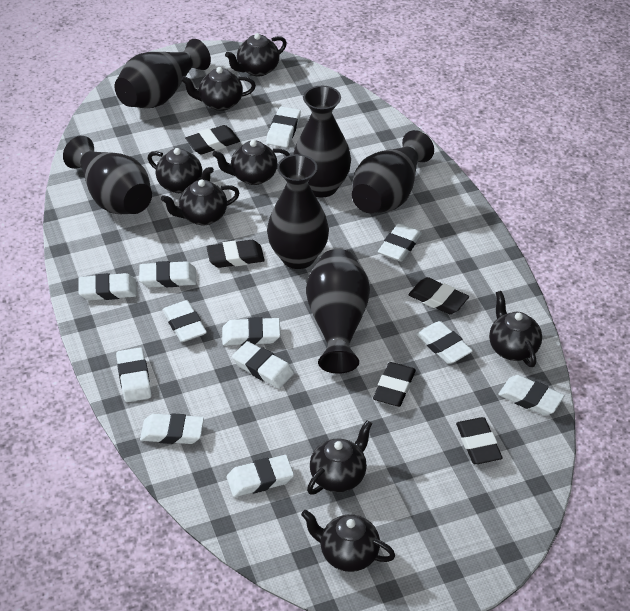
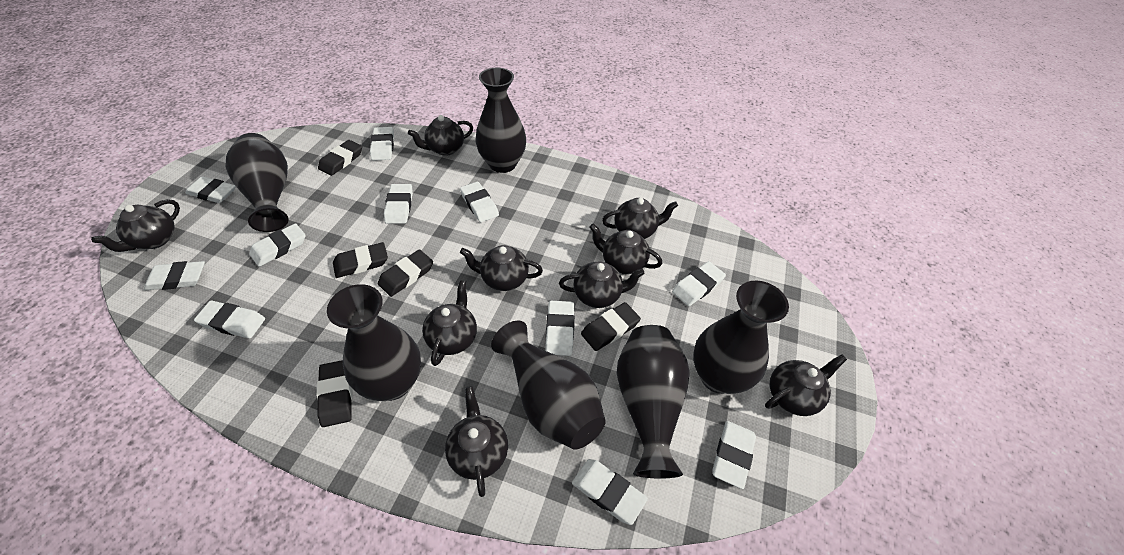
black teapot: [147,148,214,193] [161,179,240,226] [181,67,256,111] [212,140,290,185] [225,33,287,76] [301,510,395,572] [307,420,372,494] [489,291,542,367] = 8 -> [91,199,180,252] [408,115,473,156] [422,280,477,366] [445,386,508,497] [460,245,543,291] [559,261,645,308] [589,224,662,274] [602,198,678,239] [765,354,847,416] = 9
white eraser: [79,273,137,301] [116,347,152,402] [139,261,196,287] [140,413,204,444] [163,300,207,342] [222,317,281,346] [227,455,294,497] [232,341,294,389] [266,107,301,147] [378,223,422,261] [416,321,473,364] [498,375,565,415] = 12 -> [144,261,205,290] [186,176,236,203] [194,301,265,338] [249,223,306,267] [370,127,394,161] [384,184,413,224] [460,182,499,223] [545,301,575,356] [572,459,648,525] [672,261,726,306] [712,421,756,489] = 11

